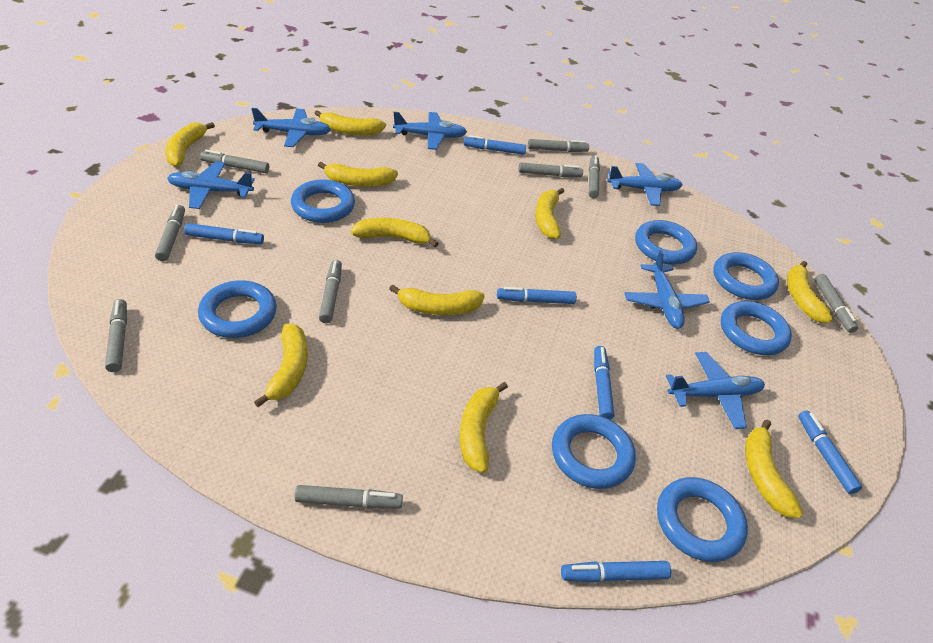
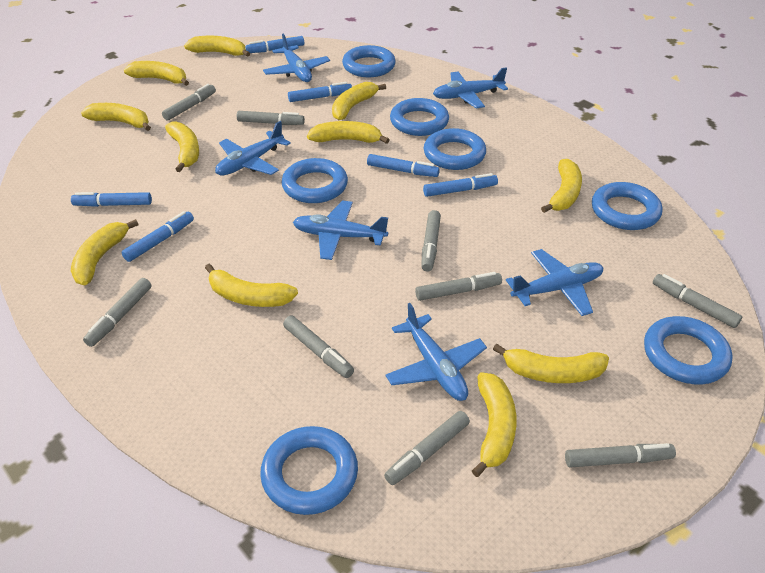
yellow banana: [165,122,215,167] [254,324,308,407] [314,110,386,135] [318,162,398,187] [351,218,439,248] [389,284,485,315] [460,382,508,473] [535,188,564,239] [745,420,803,519] [787,261,833,323] = 10 -> [71,219,139,285] [81,103,151,131] [124,61,189,86] [165,122,199,172] [184,36,250,57] [205,264,298,307] [307,121,390,144] [332,82,386,120] [472,372,517,477] [493,344,609,383] [541,159,582,213] = 11

